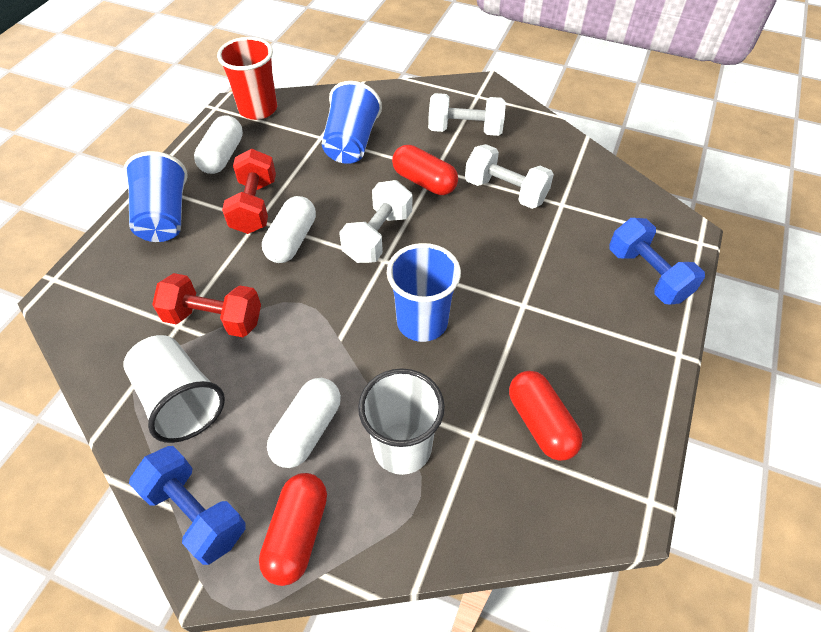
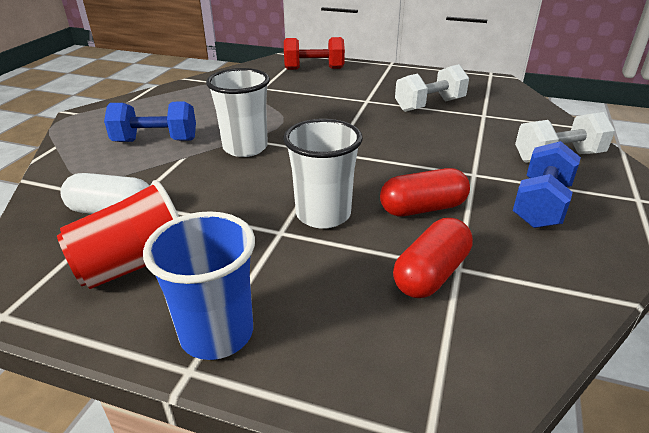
blue cup: [123,151,188,242] [322,81,382,164] [387,243,461,342] = 3 -> [143,211,255,360] = 1
red capsule: [259,473,327,586] [392,145,458,195] [509,371,583,461] = 3 -> [380,168,470,217] [393,218,473,298] = 2
red dumbbell: [152,273,261,337] [222,149,276,234] = 2 -> [284,37,345,70] = 1
white capsule: [194,115,243,174] [262,196,316,263] [267,378,341,468] = 3 -> [61,173,149,214] = 1
white dumbbell: [339,180,412,263] [428,93,506,136] [465,144,554,209] = 3 -> [395,64,469,112] [515,112,615,163] = 2

